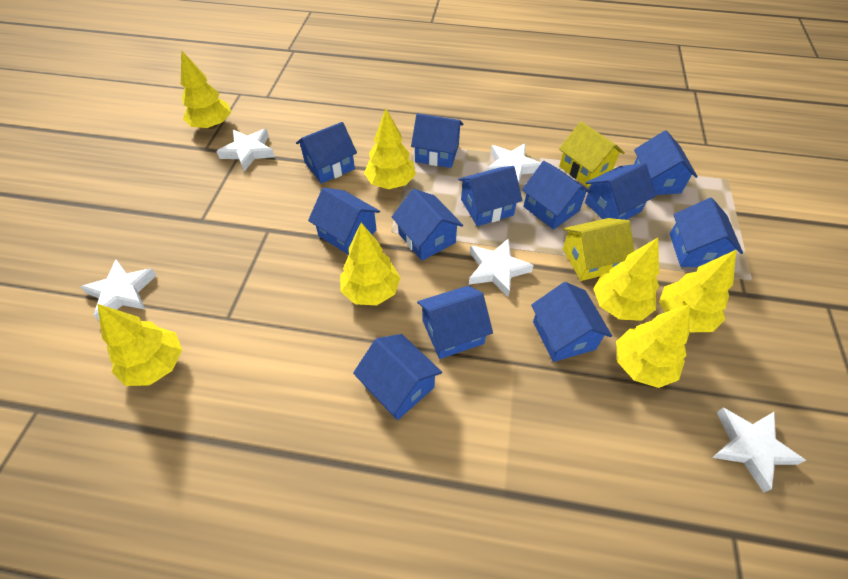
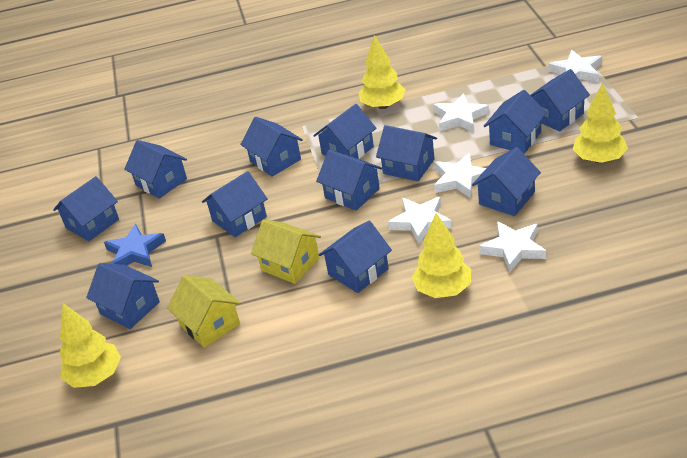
blue star: none = 0 -> [104,224,166,267] = 1
yellow tree: [98,304,182,386] [181,50,231,129] [340,223,400,305] [364,109,416,189] [593,238,659,321] [616,304,690,388] [659,250,736,332] = 7 -> [59,303,121,388] [359,35,406,109] [412,213,471,298] [573,83,628,163] = 4

